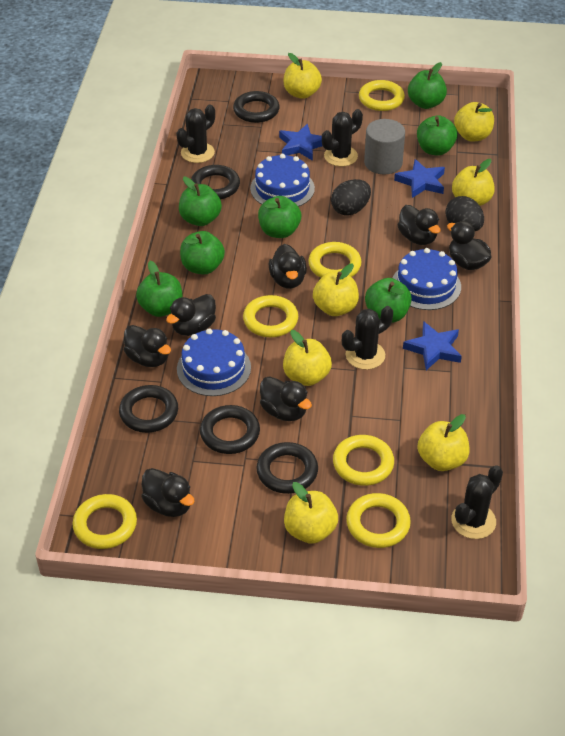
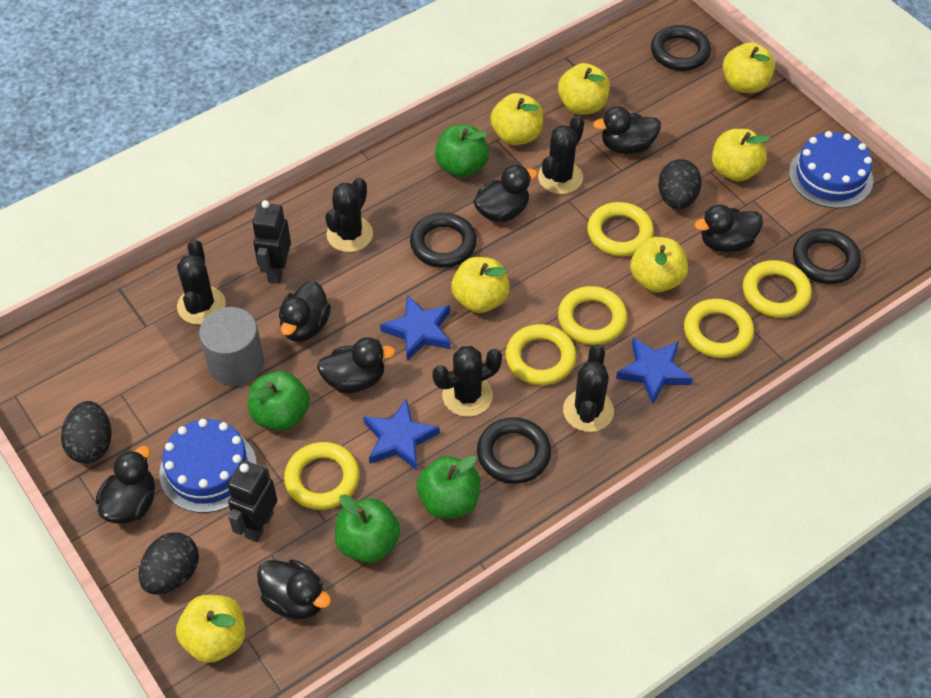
black cactus: [176,104,215,163] [322,109,363,167] [342,306,393,370] [451,465,503,539] = 4 -> [177,239,226,325] [325,177,373,252] [432,346,502,417] [538,115,584,194] [563,344,614,432] = 5
black egg: [331,179,371,215] [445,196,484,231] = 2 -> [61,401,112,463] [138,533,199,595] [658,159,702,209] = 3
black ring: [119,385,178,433] [191,165,240,199] [200,405,260,454] [233,91,279,123] [256,442,318,494] = 5 -> [410,213,477,268] [477,417,551,484] [651,25,711,71] [793,228,861,284] = 4
black robot: none = 0 -> [227,460,277,542] [252,200,291,284] = 2
blue cake: [177,328,251,396] [250,154,315,207] [393,248,461,310] = 3 -> [159,419,257,513] [789,131,873,208] = 2
green apple: [136,261,182,317] [179,177,222,226] [180,231,225,275] [258,196,301,238] [365,278,412,323] [408,62,447,109] [417,115,457,156] = 7 -> [248,371,310,431] [335,494,400,563] [417,455,481,519] [435,125,489,178] = 4

